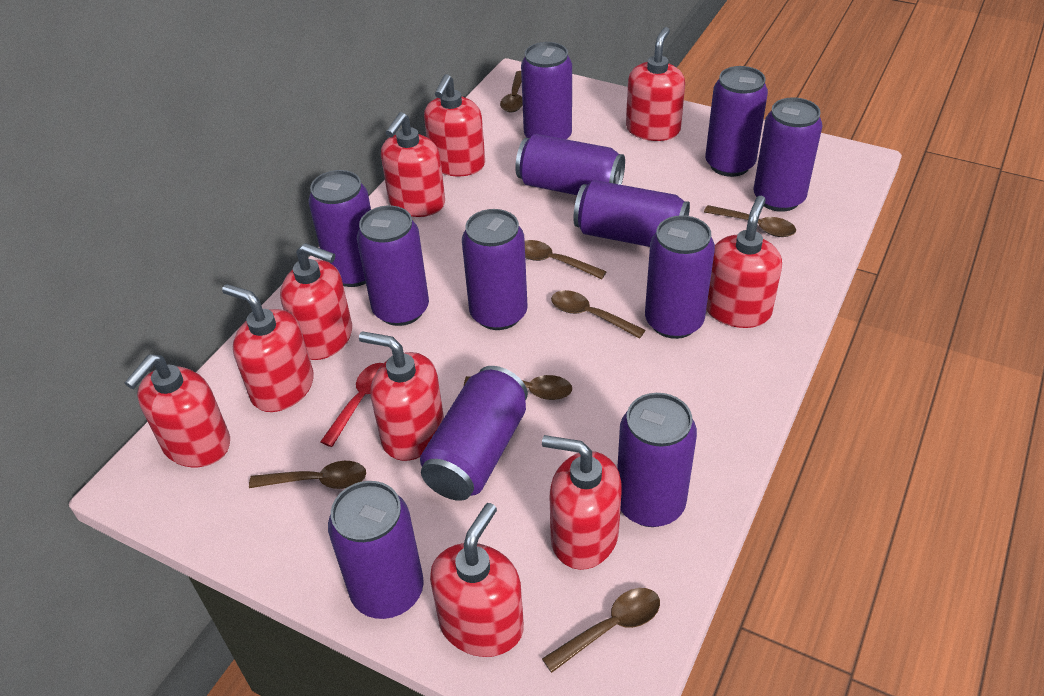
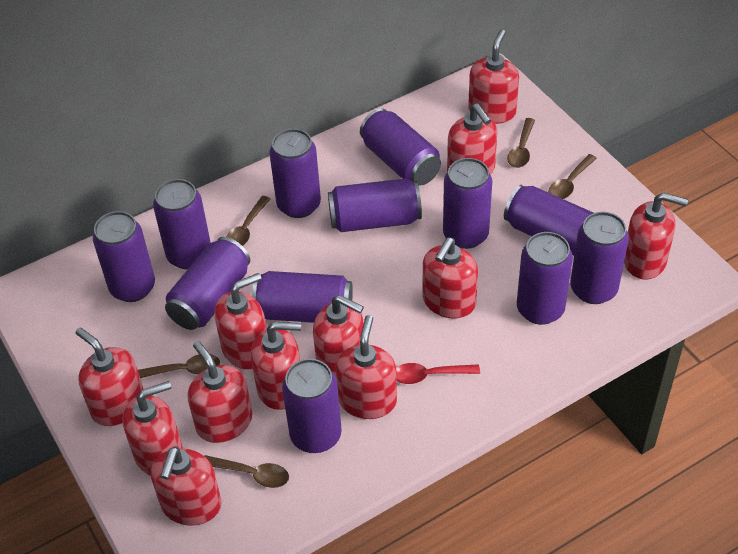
brown spoon: [249,461,366,489] [464,375,572,400] [500,71,523,113] [525,240,607,279] [542,588,660,673] [551,290,645,339] [704,205,796,237] = 7 -> [138,354,220,378] [205,455,289,488] [226,196,270,246] [507,118,535,168] [548,154,597,199] = 5
red soap dispenser: [125,354,230,467] [222,284,314,412] [280,243,352,360] [359,331,444,461] [381,112,445,217] [424,74,485,176] [430,503,524,657] [542,435,622,570] [626,27,685,141] [706,196,782,328] = 10 -> [76,328,143,426] [122,381,183,476] [151,446,222,526] [188,341,252,443] [214,273,267,370] [251,322,301,410] [313,295,364,377] [335,315,397,419] [423,238,478,318] [447,103,497,175] [468,30,519,124] [624,192,688,280] = 12

